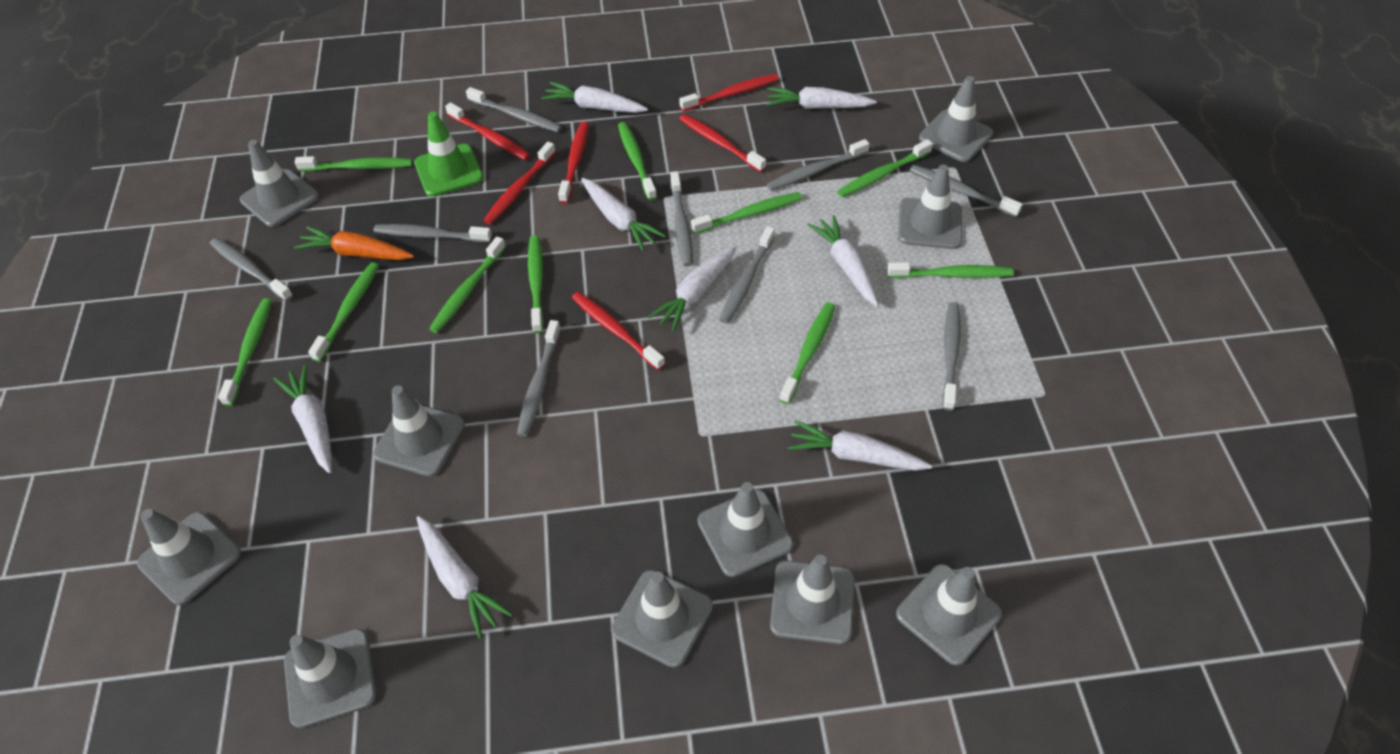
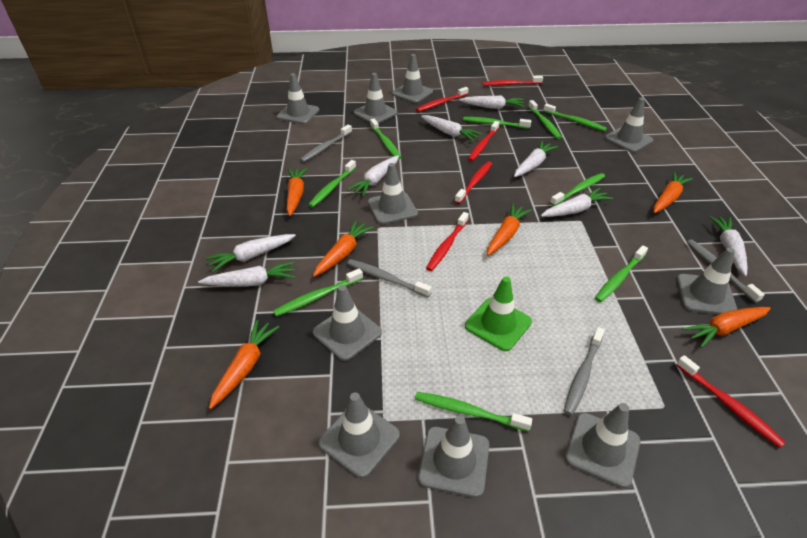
green toothbrush: [218,298,272,406] [295,156,412,171] [308,263,379,362] [429,236,506,333] [528,236,544,334] [618,122,657,201] [691,192,802,234] [780,303,835,404] [837,139,933,197] [887,262,1014,278] = 10 -> [273,268,363,317] [308,160,356,208] [370,119,402,160] [415,392,532,431] [463,117,531,129] [528,100,562,139] [543,104,607,131] [550,173,605,206] [595,245,648,302] = 9
grey toothbrush: [210,238,293,301] [374,224,492,243] [466,87,562,132] [517,320,561,437] [670,171,693,266] [719,226,775,324] [767,139,870,190] [910,165,1023,217] [942,302,961,411] = 9 -> [300,124,352,162] [347,259,432,297] [564,327,605,416] [687,239,765,303] = 4
orange carrot: [294,226,414,260] = 1 -> [209,320,279,409] [287,167,307,216] [313,220,374,277] [487,203,532,256] [654,172,693,213] [682,307,771,348] = 6

